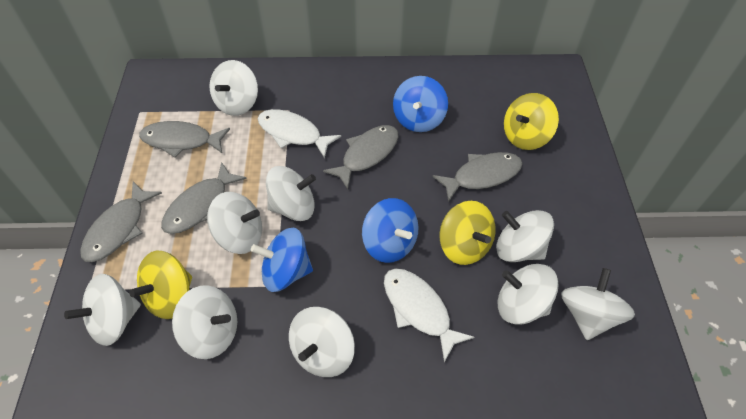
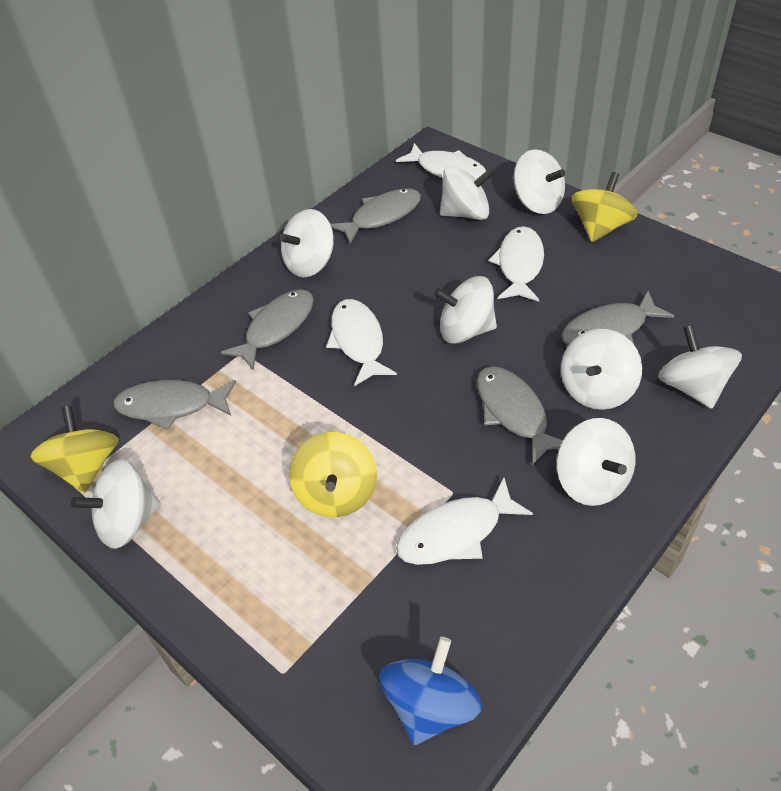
blue spinning top: [251,228,313,292] [362,198,419,263] [393,76,448,132] = 3 -> [379,637,482,745] = 1
white fish: [257,109,341,158] [384,269,474,362] = 2 -> [326,299,397,386] [396,143,486,180] [396,478,533,565] [489,226,544,302] = 4
white spinning top: [64,274,141,346] [172,285,237,359] [207,192,262,254] [209,60,258,116] [266,166,316,221] [289,307,355,377] [496,210,554,262] [498,264,559,325] [561,268,635,340] = 9 -> [71,459,161,549] [279,209,334,277] [434,276,497,344] [440,166,495,220] [513,149,565,214] [557,418,635,506] [561,329,642,410] [658,325,742,409] = 8

